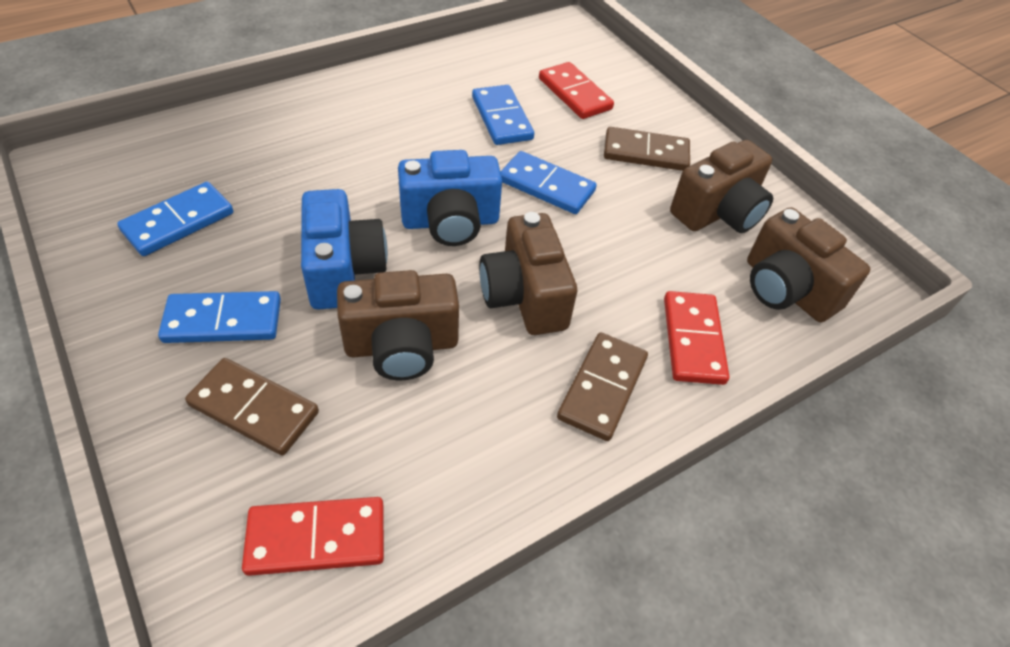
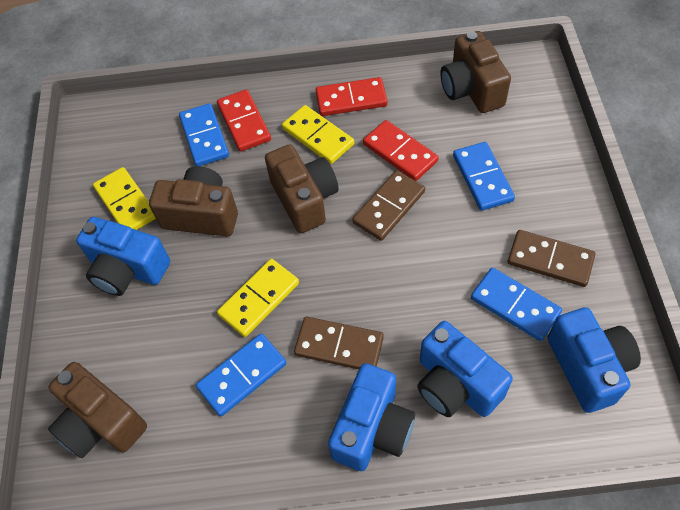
blue camera: [301,189,388,310] [398,150,502,246] = 2 -> [76,217,170,296] [328,363,415,471] [417,321,513,417] [548,307,641,413] = 4
yellow domino: none = 0 -> [93,167,156,230] [217,259,299,337] [282,105,354,164] = 3

